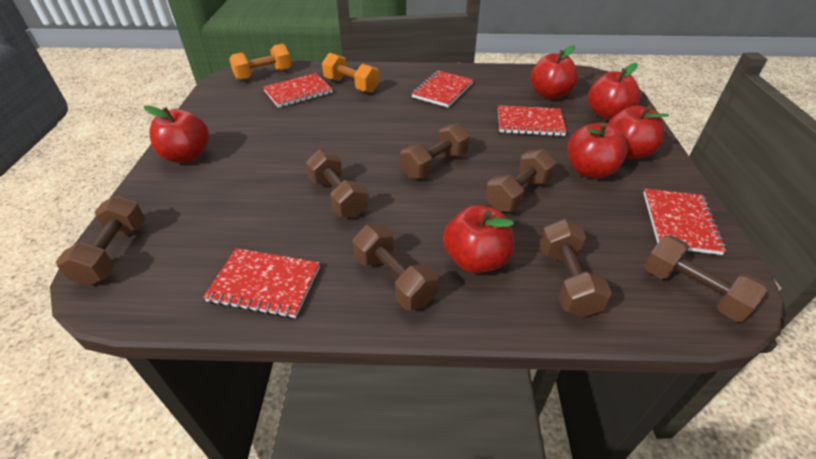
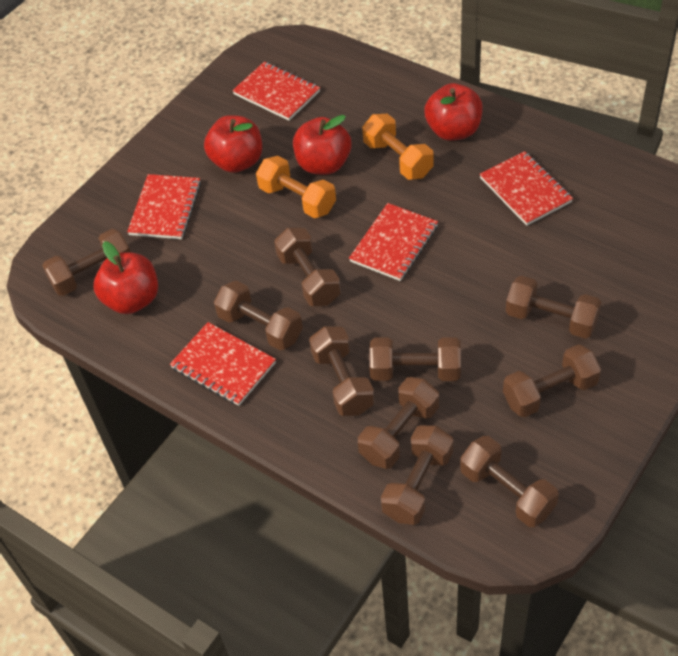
brown dumbbell: [56,195,145,286] [306,149,369,218] [353,225,439,310] [400,123,470,179] [486,149,556,212] [540,219,612,317] [644,235,767,322] = 7 -> [42,229,130,296] [214,281,303,350] [274,228,341,306] [309,326,375,416] [358,377,439,469] [369,338,461,381] [381,425,453,525] [460,436,559,527] [503,344,601,417] [506,276,602,339] = 10
red apple: [143,105,209,163] [443,205,514,274] [531,45,578,99] [567,123,628,179] [588,63,641,120] [608,106,669,159] = 6 -> [94,241,158,314] [204,115,262,173] [293,115,351,175] [424,83,483,141] = 4

